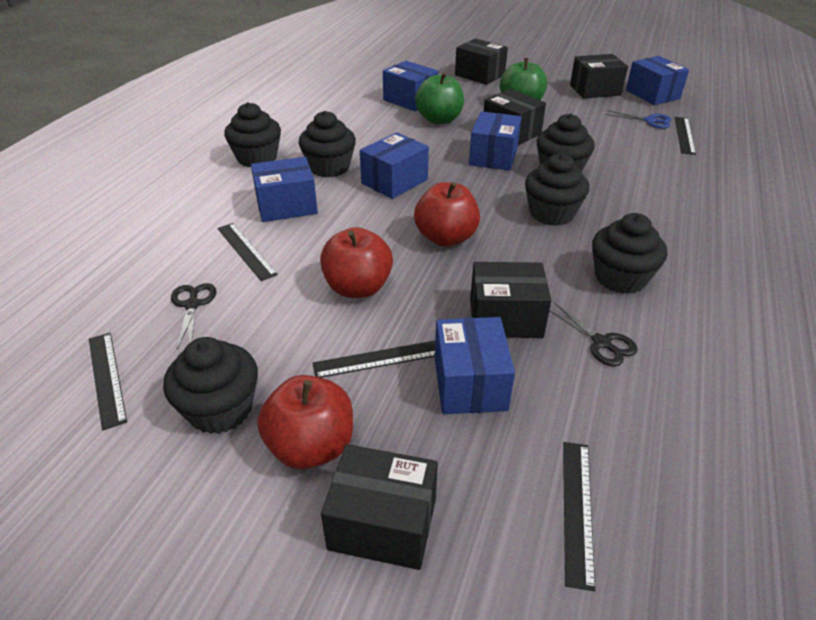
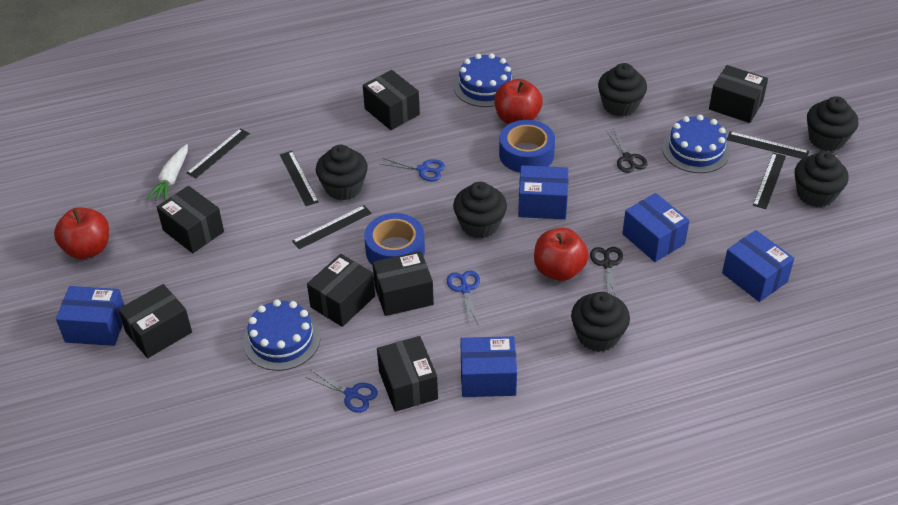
black box: [321,444,438,570] [455,39,508,85] [470,262,551,338] [484,89,546,145] [570,54,628,99] = 5 -> [118,284,192,358] [157,186,224,253] [307,254,375,327] [363,70,420,130] [372,251,434,316] [377,336,438,412] [709,65,768,123] = 7
blue box: [251,157,318,222] [360,132,429,199] [383,61,438,111] [435,317,515,414] [469,111,521,171] [626,56,689,105] = 6 -> [56,286,124,346] [460,336,517,397] [518,165,568,219] [622,193,689,262] [722,230,794,302] = 5
blue cake: none = 0 -> [243,299,320,371] [454,53,515,107] [662,115,730,173] = 3
blue scissors: [606,110,671,129] = 1 -> [305,370,378,413] [381,158,445,181] [447,271,480,326] = 3
blue tape: none = 0 -> [364,213,425,265] [499,120,555,173] = 2
green apple: [415,72,464,125] [500,58,547,100] = 2 -> none = 0
white carrot: none = 0 -> [146,144,188,201] = 1

